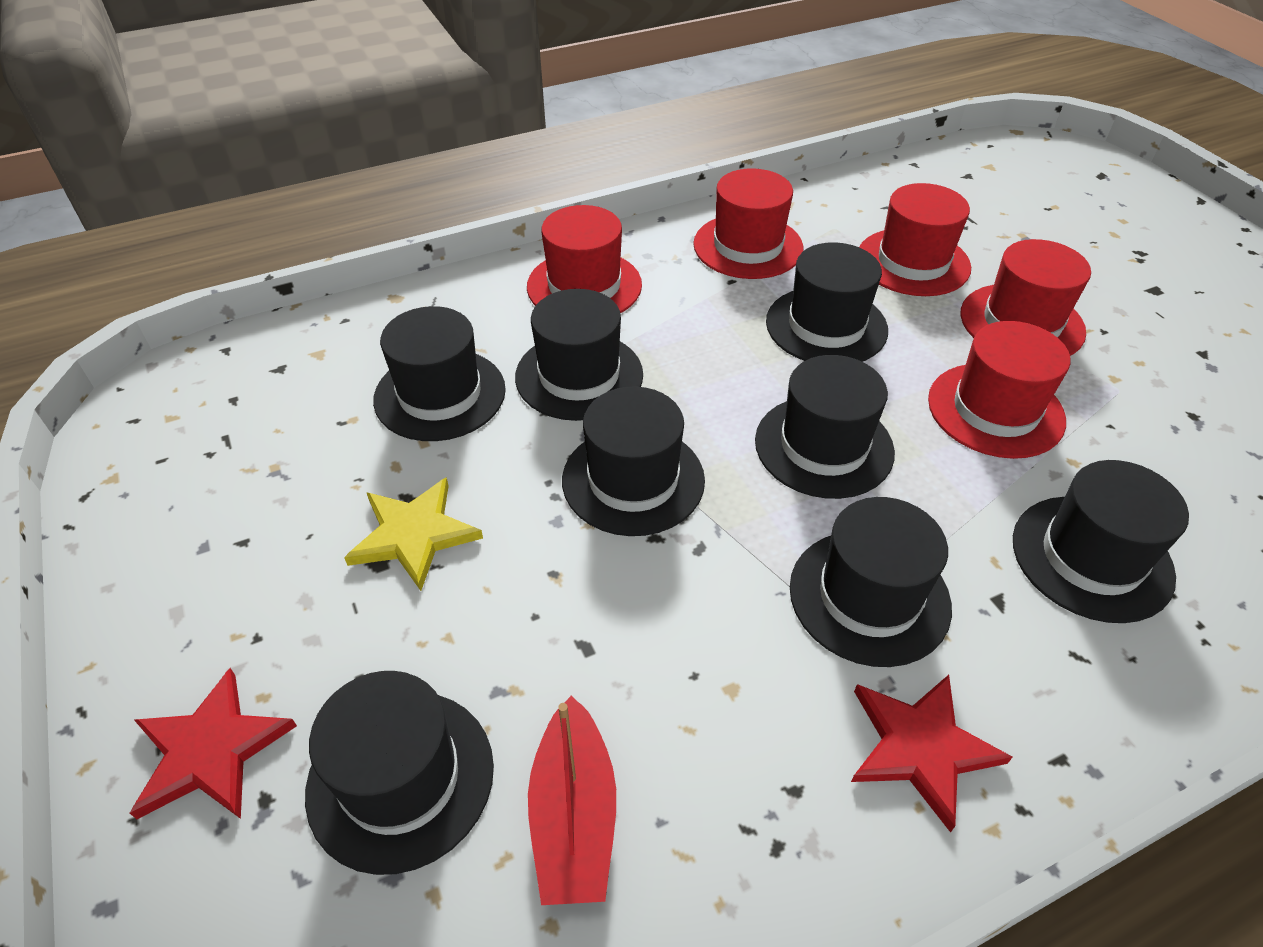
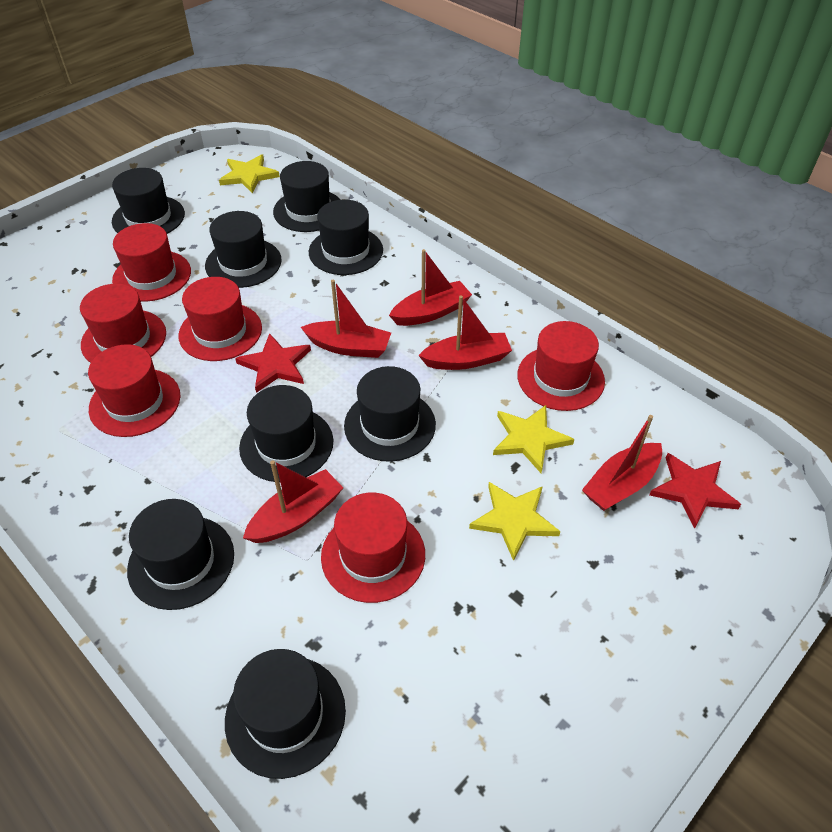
red boat: [528,696,616,905] = 1 -> [243,460,343,543] [301,280,391,358] [389,249,472,326] [418,296,512,370] [582,415,662,511] = 5
red hat: [527,205,642,313] [693,168,804,279] [859,183,971,296] [928,321,1070,459] [961,239,1091,356] = 5 -> [80,284,166,363] [88,344,180,437] [112,223,191,302] [178,277,262,361] [321,493,425,603] [517,321,605,411] = 6
yellow star: [344,477,483,591] = 1 -> [219,154,280,193] [469,482,561,561] [493,405,574,473] = 3

